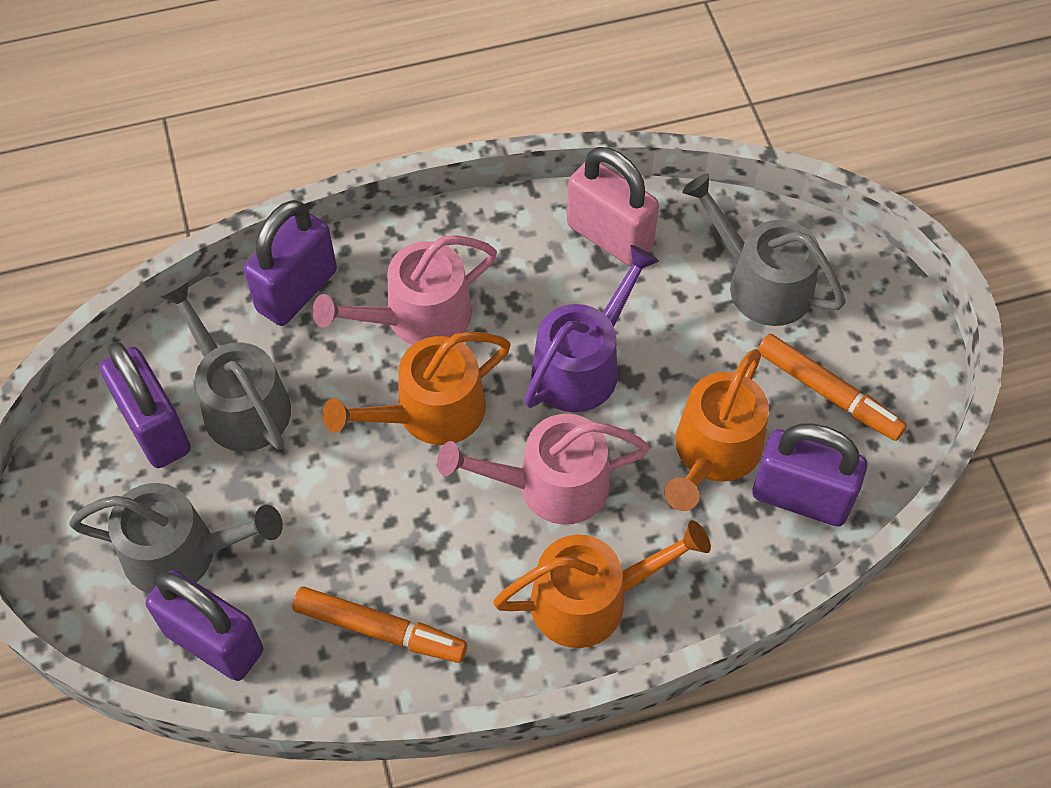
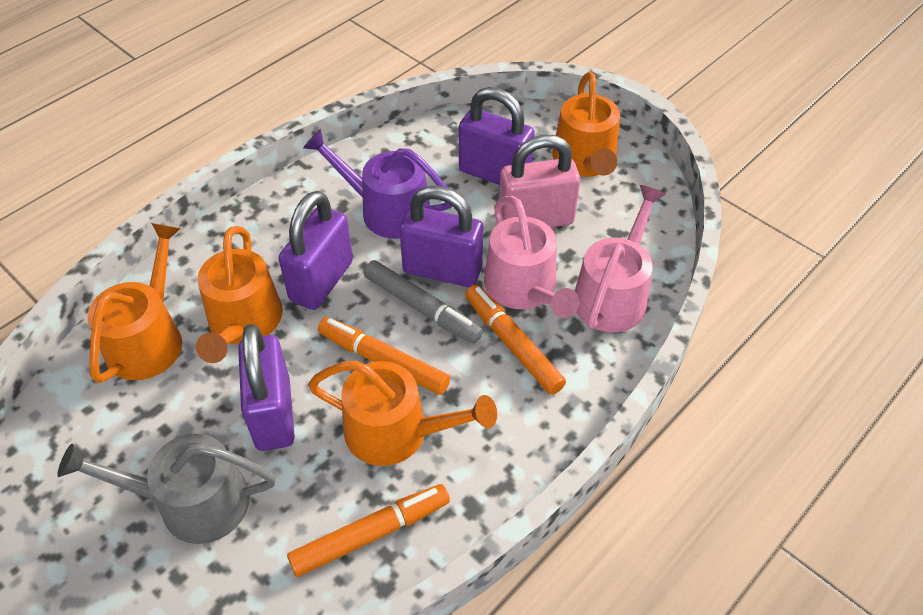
grey marker: none = 0 -> [364,260,483,344] = 1
grey watering can: [69,483,283,594] [159,280,291,452] [682,173,846,326] = 3 -> [57,434,276,544] = 1
orange marker: [292,587,467,663] [758,334,907,441] = 2 -> [287,484,450,577] [318,317,450,395] [465,285,566,395] = 3
orange watering can: [323,332,511,445] [493,520,711,648] [664,349,769,511] = 3 -> [87,223,182,383] [196,226,282,363] [308,361,497,466] [552,71,620,177] = 4

